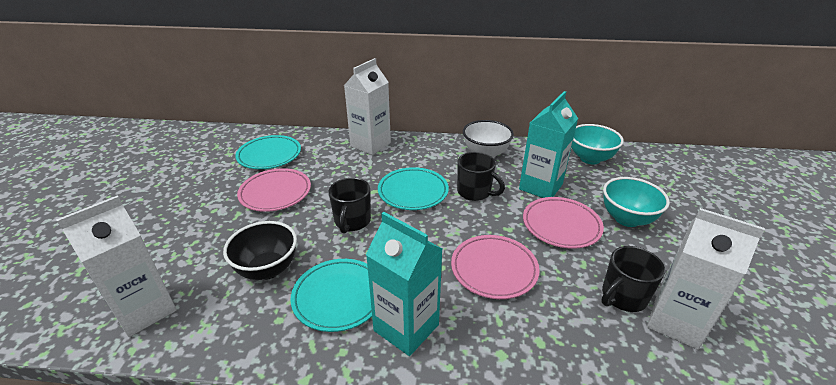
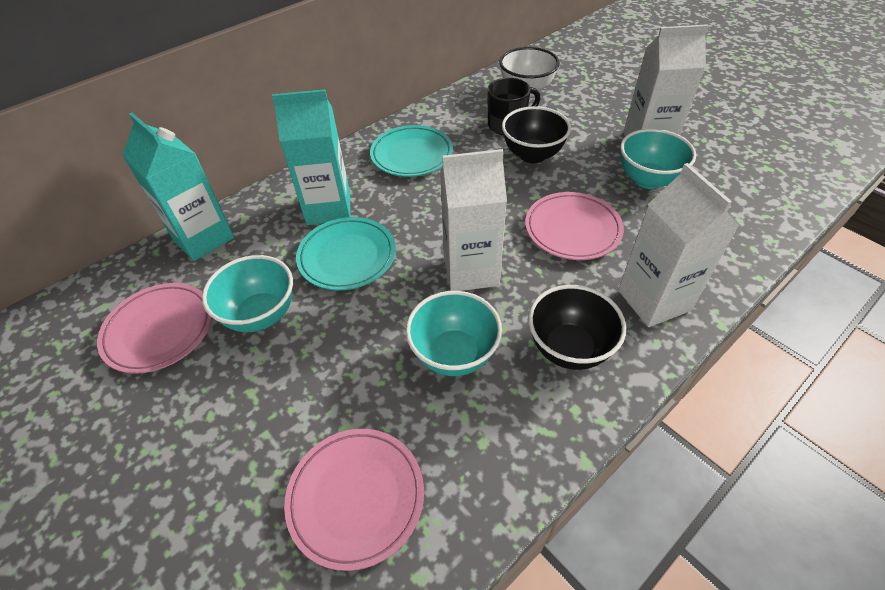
black bowl: [223,221,297,280] = 1 -> [502,106,571,163] [528,285,626,370] = 2
black mug: [329,178,371,233] [457,152,505,201] [601,246,665,312] = 3 -> [487,78,541,135] = 1
turquoise bowl: [572,124,624,164] [603,177,670,227] = 2 -> [202,255,293,332] [406,291,502,376] [620,129,696,189] = 3
turquoise plate: [235,135,301,169] [291,259,372,332] [378,167,449,210] = 3 -> [296,217,396,290] [370,125,453,177] = 2

